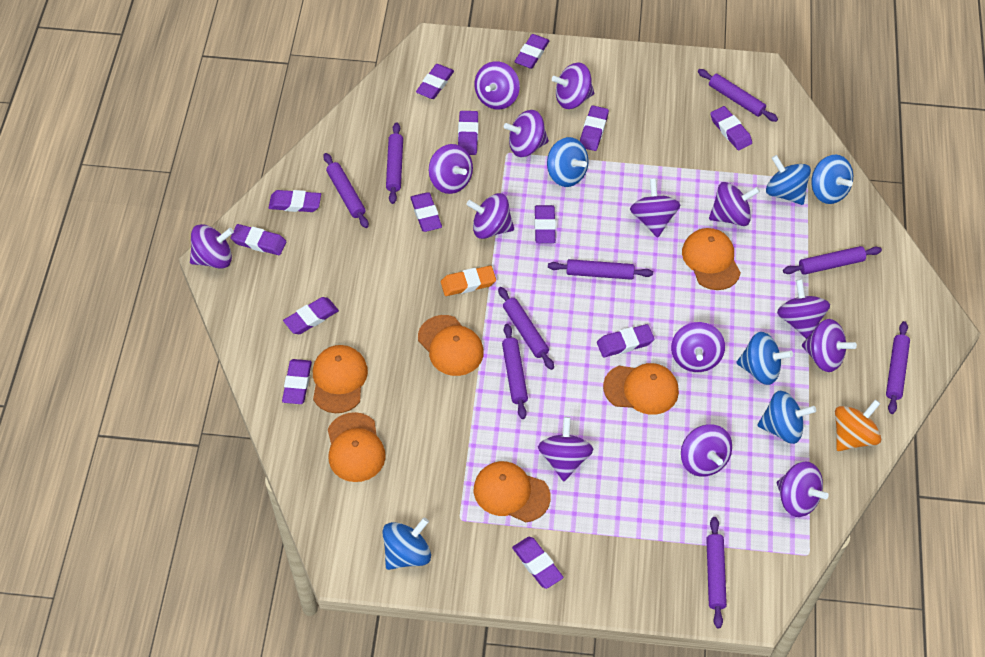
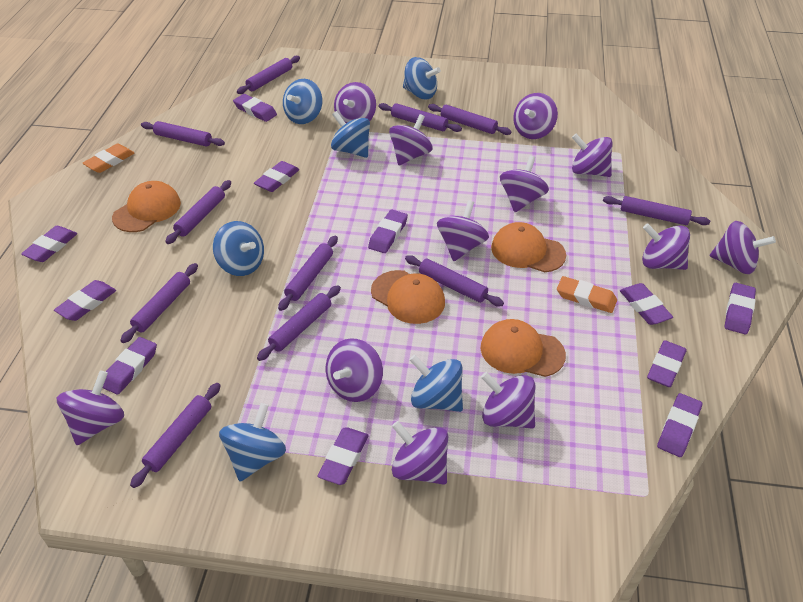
orange cap: [313,345,368,413] [328,412,386,482] [418,315,484,376] [474,461,551,522] [603,363,679,415] [682,228,741,290] = 6 -> [112,181,181,232] [371,270,445,324] [480,319,566,377] [491,222,566,272] = 4
orange eraser: [441,266,496,296] = 1 -> [83,144,134,173] [557,276,617,313] = 2
orange spinning top: [835,400,881,451] = 1 -> none = 0
purple eraser: [230,224,286,255] [269,190,321,212] [282,359,312,404] [283,297,339,334] [410,192,442,232] [416,64,454,99] [458,111,478,155] [512,537,563,589] [514,34,549,69] [534,205,556,243] [580,106,609,151] [597,324,654,357] [710,106,752,150] = 13 -> [21,226,77,262] [54,280,116,321] [103,337,157,395] [233,94,277,122] [254,161,300,192] [317,427,369,485] [368,210,408,253] [620,283,673,325] [647,340,687,387] [657,393,702,457] [725,283,756,334] = 11
purple rolling pin: [323,153,369,228] [386,122,403,204] [498,287,554,370] [502,324,528,419] [548,259,653,280] [698,69,778,122] [706,517,727,628] [783,246,882,275] [886,321,910,414] = 9 -> [120,263,198,343] [130,383,221,488] [141,121,225,147] [165,180,231,244] [237,56,300,94] [257,285,341,361] [278,236,338,311] [378,103,462,132] [405,255,504,306] [428,104,511,135] [603,196,710,225] = 11
purple spinning top: [190,224,234,269] [429,144,473,194] [467,193,514,239] [474,61,520,109] [504,110,549,157] [538,417,594,481] [552,63,594,109] [630,179,681,238] [671,322,725,372] [681,425,732,477] [709,182,760,226] [777,279,830,339] [777,462,829,517] [802,319,857,372] = 14 -> [57,370,124,445] [326,338,383,402] [334,82,376,123] [389,114,433,165] [392,421,448,485] [437,200,489,261] [481,372,535,429] [500,156,549,212] [513,93,558,139] [572,134,613,177] [642,223,690,270] [710,221,776,274] = 12

